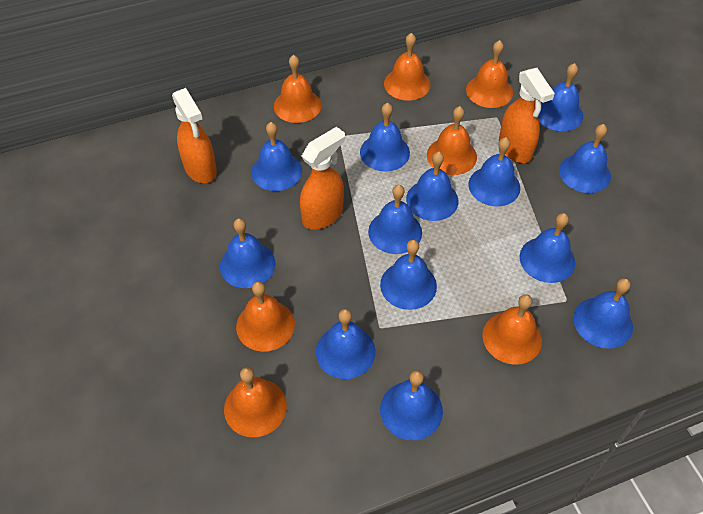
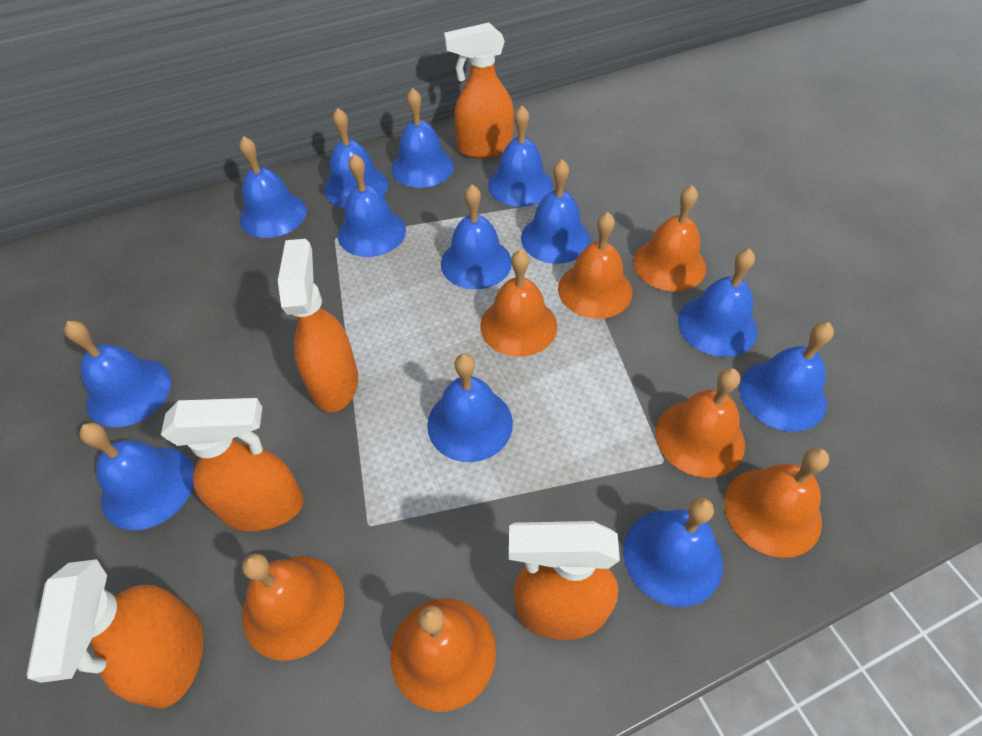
orange spray bottle: [172,88,217,183] [300,127,345,230] [499,68,555,163] = 3 -> [27,559,203,708] [161,398,304,531] [278,239,358,412] [444,22,514,158] [509,521,620,640] = 5

